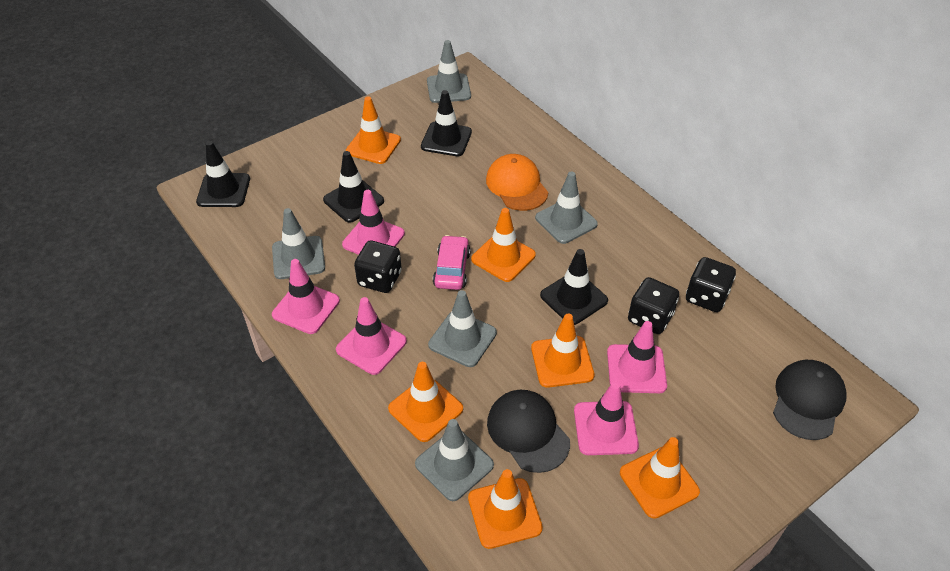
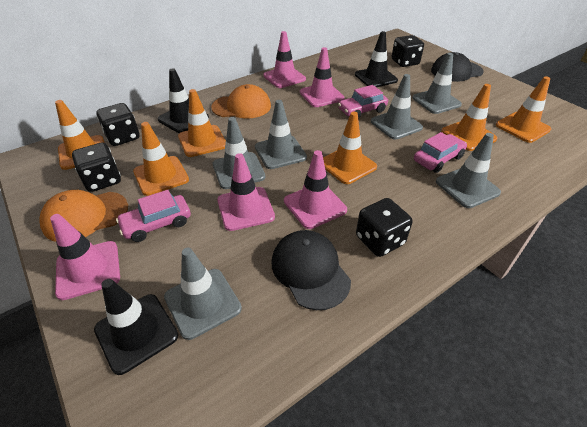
black dice: [354,240,402,293] [628,277,679,334] [686,257,736,312] = 3 -> [72,143,121,192] [96,103,140,146] [356,198,412,257] [392,35,424,67] = 4
black traffic cone: [196,141,250,207] [323,151,384,223] [421,90,472,156] [540,249,608,325] = 4 -> [94,279,178,375] [157,68,209,133] [355,31,398,87] = 3
grey traffic cone: [272,208,325,279] [415,419,494,501] [427,40,471,103] [428,290,497,367] [535,172,598,244] = 5 -> [164,248,242,340] [213,117,265,189] [255,100,307,169] [371,74,423,139] [413,53,462,114] [436,133,501,208] = 6
orange cap: [486,154,548,211] = 1 -> [40,190,128,242] [211,84,271,119] = 2
pink car: [433,235,471,290] = 1 -> [116,190,191,242] [338,85,388,119] [414,132,467,173] = 3

